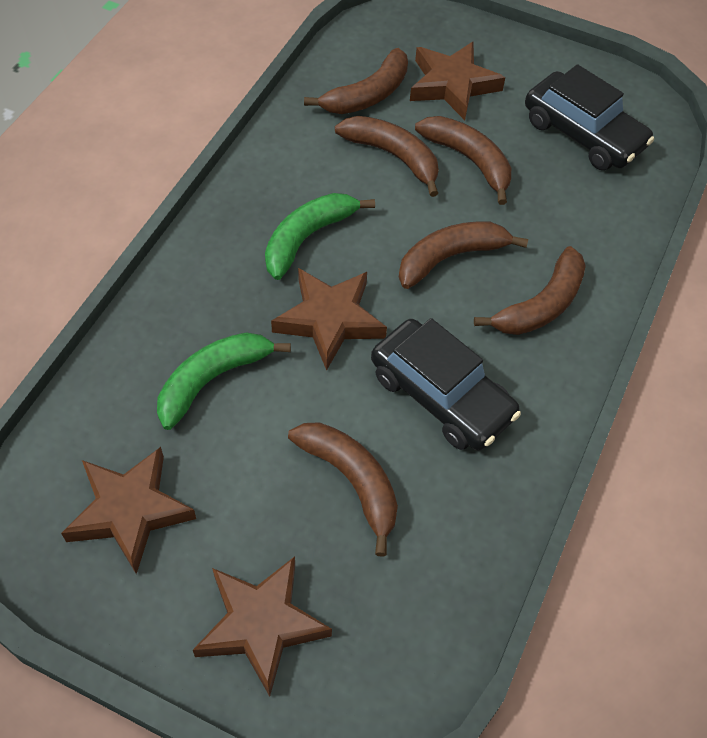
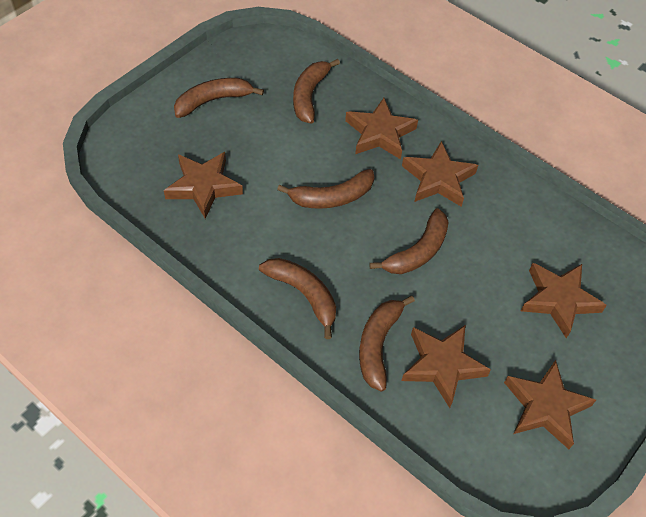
black car: [371,318,521,451] [525,64,654,170] = 2 -> none = 0
brown star: [61,447,196,574] [193,556,332,696] [271,268,387,371] [410,42,505,120] = 4 -> [164,152,243,219] [345,98,418,159] [402,141,478,207] [402,325,491,408] [504,360,596,449] [521,263,607,338] = 6
green banana: [157,332,291,430] [265,193,375,280] = 2 -> none = 0

